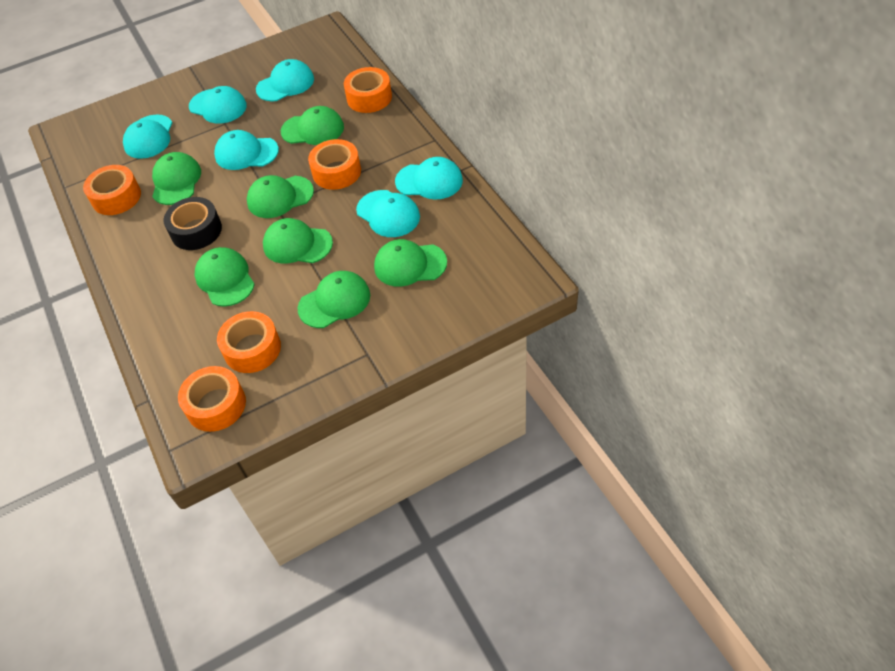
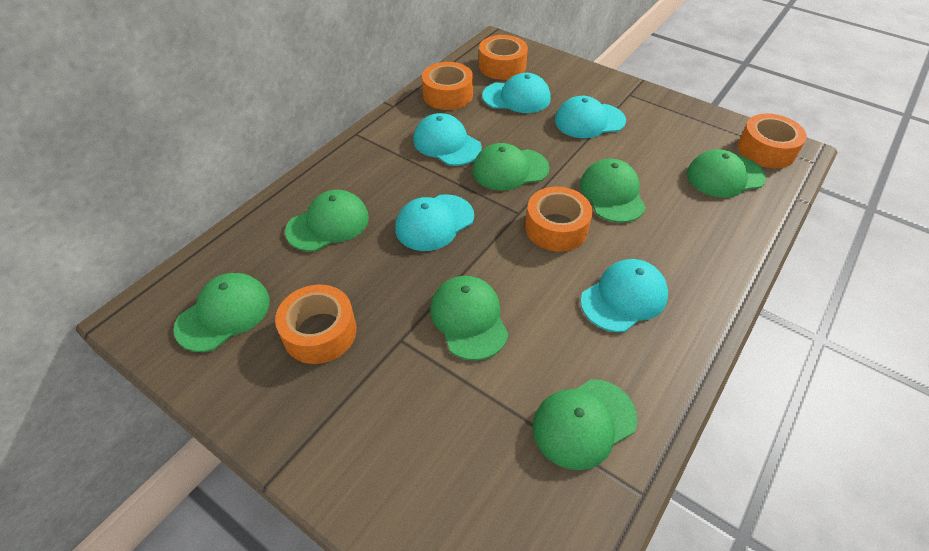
black tape: [164,197,222,250] = 1 -> none = 0
turquoise cap: [123,115,172,159] [189,86,247,124] [214,130,279,170] [256,59,314,102] [356,190,420,237] [395,157,463,199] = 6 -> [395,194,474,251] [413,113,482,166] [482,73,551,113] [555,96,626,138] [581,259,668,332] = 5

